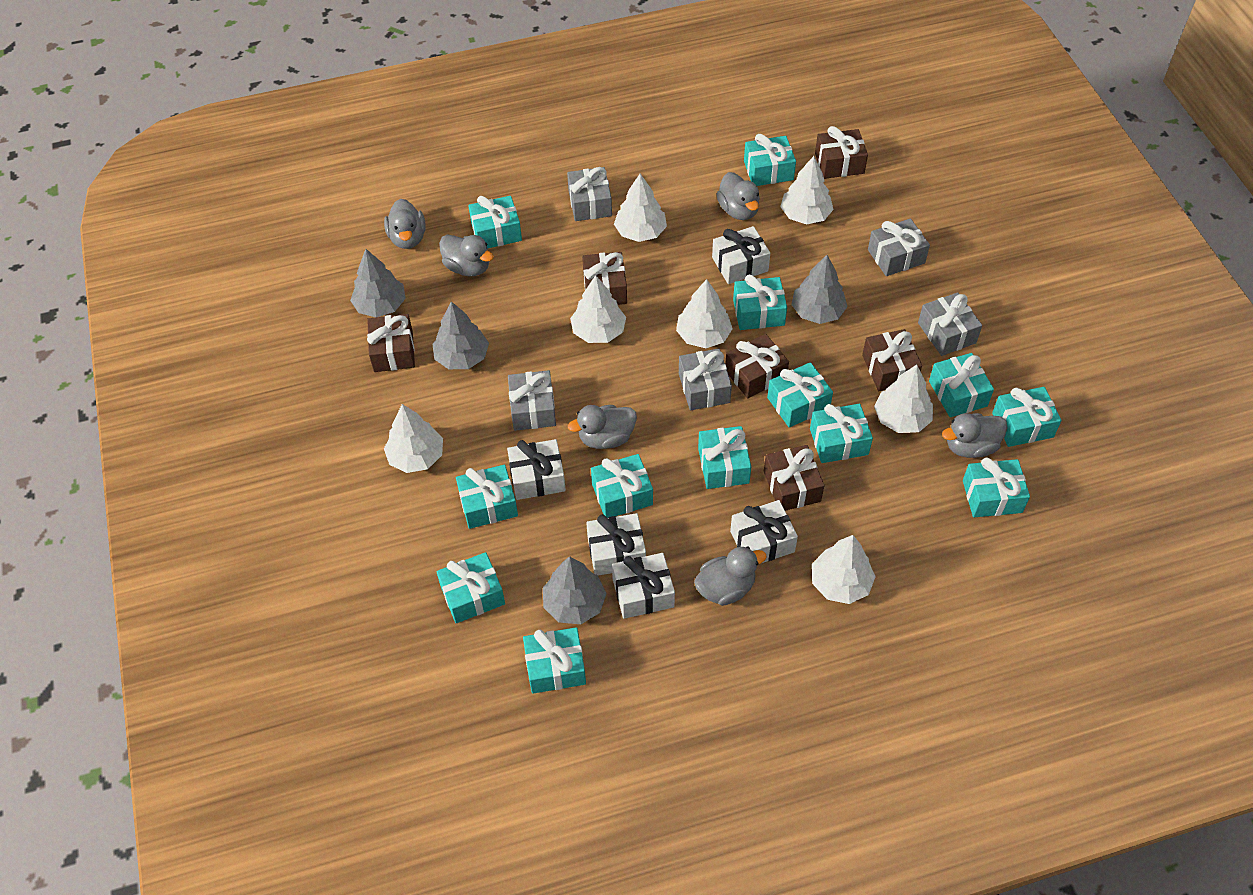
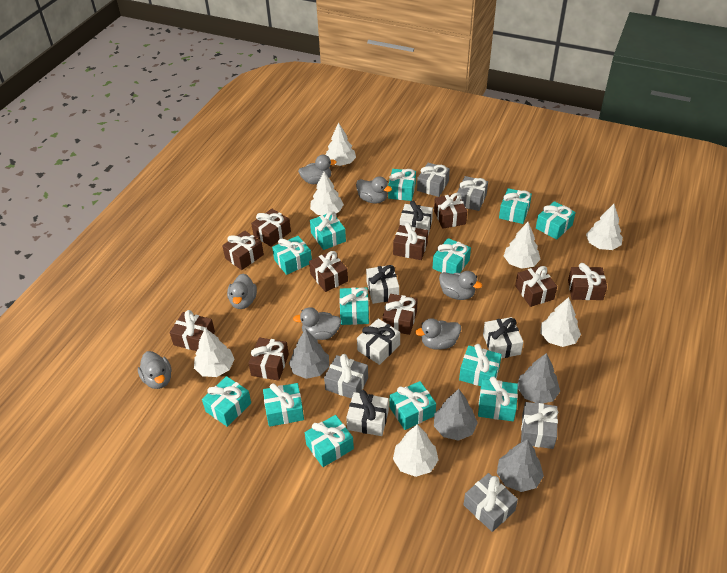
brown gift: [367,314,415,372] [582,252,627,305] [725,334,789,399] [764,445,824,511] [815,126,868,179] [862,329,922,391] = 6 -> [170,310,215,351] [222,231,264,270] [248,337,289,381] [251,209,291,247] [309,251,348,292] [382,294,418,335] [393,222,428,260] [434,193,467,229] [515,266,557,307] [568,263,607,300] = 10
grey duck: [384,199,426,249] [439,235,494,276] [568,405,637,449] [694,547,767,606] [716,172,760,220] [942,413,1008,458] = 6 -> [138,351,172,389] [227,273,257,309] [293,307,341,340] [298,155,337,184] [356,176,392,203] [415,318,461,350] [439,271,482,300] = 7

